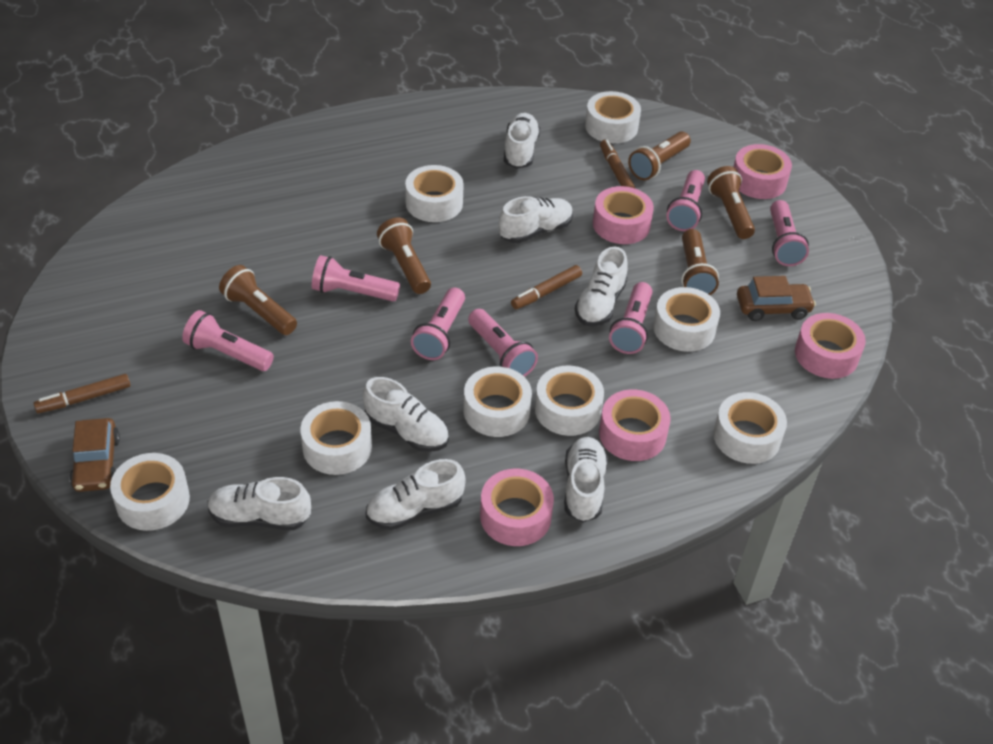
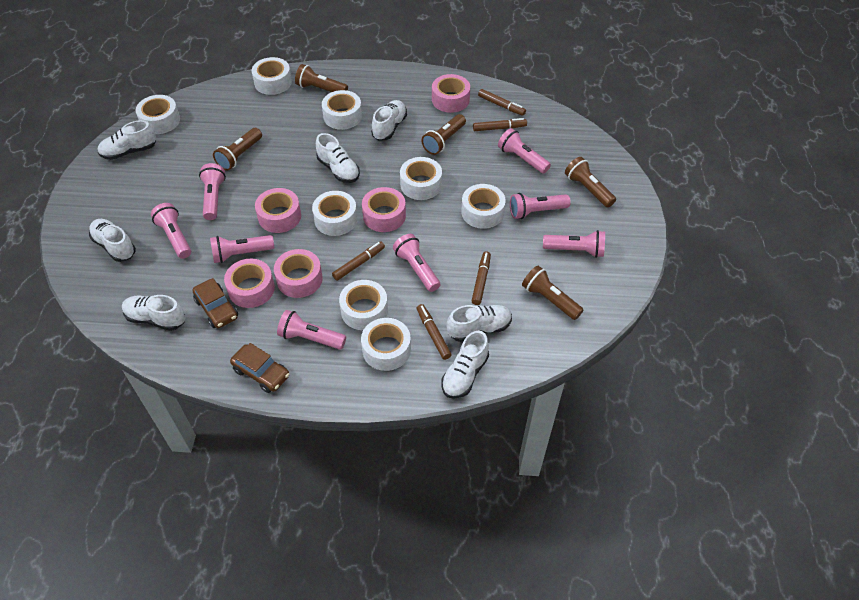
brown marker: [34,374,130,413] [511,265,582,309] [600,140,635,188] = 3 -> [332,241,385,281] [417,304,452,360] [472,252,491,305] [473,118,527,131] [478,89,526,116] = 5
pink flashlight: [182,310,274,371] [312,255,400,301] [411,288,465,360] [468,309,538,377] [609,282,653,354] [666,170,705,231] [770,200,809,266] = 7 -> [151,203,191,259] [199,163,226,220] [210,235,274,263] [277,310,346,350] [393,234,440,292] [498,128,551,174] [510,193,571,219] [543,230,605,258] = 8

